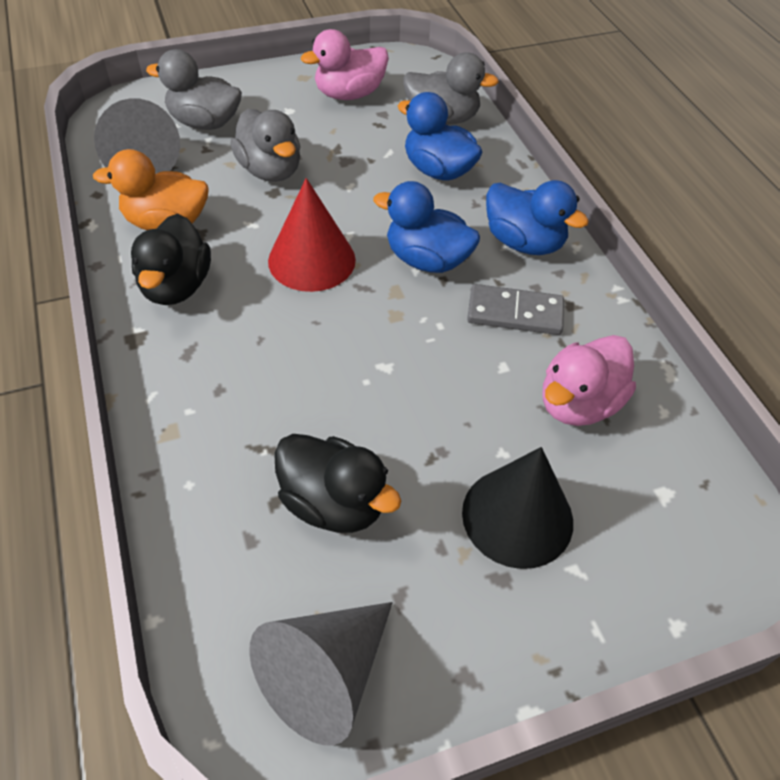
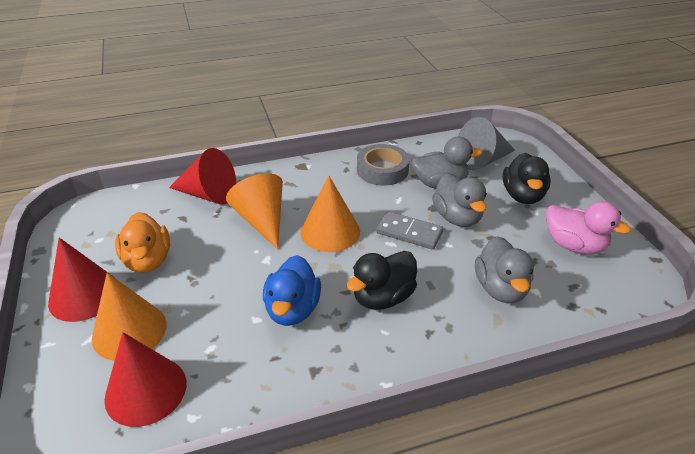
black cone: [462,447,573,569] = 1 -> none = 0
blue duck: [373,181,480,273] [398,92,483,180] [486,180,589,255] = 3 -> [263,255,321,326] = 1
grey cone: [94,98,180,174] [249,602,393,746] = 2 -> [458,117,515,170] = 1
grey tape: none = 0 -> [357,144,410,186] = 1
orange cone: none = 0 -> [92,273,167,361] [226,173,283,249] [300,176,360,252] = 3
pink duck: [301,29,389,100] [542,335,636,426] = 2 -> [546,201,631,254] = 1
red cone: [268,178,356,292] = 1 -> [48,237,115,322] [104,332,186,427] [169,148,236,204] = 3

